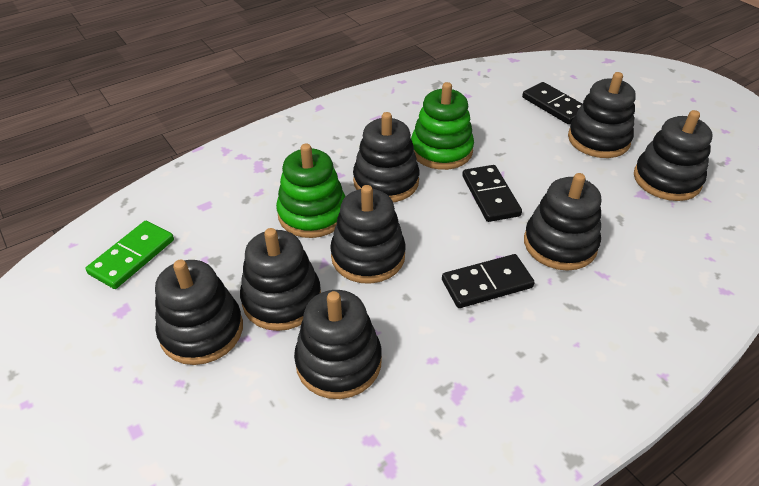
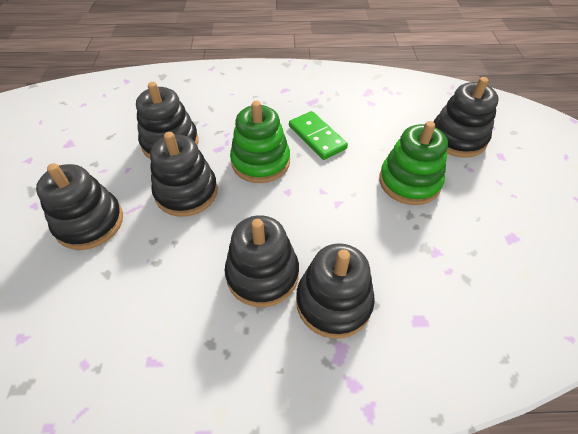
black domino: [442,254,535,308] [462,165,522,222] [522,82,582,124] = 3 -> none = 0
black stacking toy: [155,260,243,365] [240,228,321,331] [294,290,382,399] [330,185,406,284] [353,112,420,202] [524,173,601,271] [568,72,636,158] [634,110,712,201] = 8 -> [36,163,123,250] [136,82,199,159] [150,132,218,217] [225,215,299,307] [296,243,375,339] [434,77,499,157] = 6

